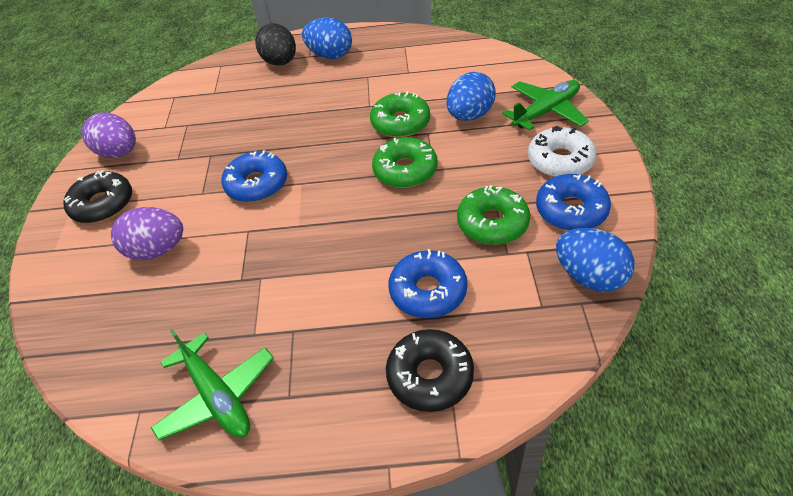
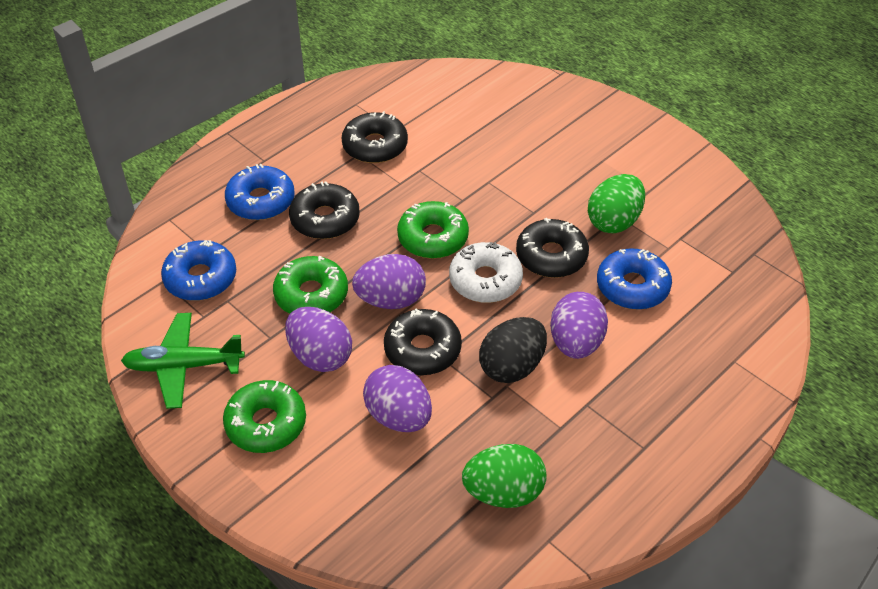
black donut: [64,170,132,223] [386,329,474,412] = 2 -> [289,181,360,239] [342,111,408,163] [384,309,462,375] [516,218,589,278] = 4
blue egg: [302,18,352,59] [446,72,496,121] [556,228,635,292] = 3 -> none = 0
green egg: none = 0 -> [462,444,547,508] [588,174,645,233] = 2
green plane: [151,329,274,441] [502,80,589,131] = 2 -> [121,313,245,409] = 1
purple egg: [82,112,136,158] [111,207,183,260] = 2 -> [285,307,352,372] [352,254,426,309] [363,365,432,432] [550,292,608,359] = 4

